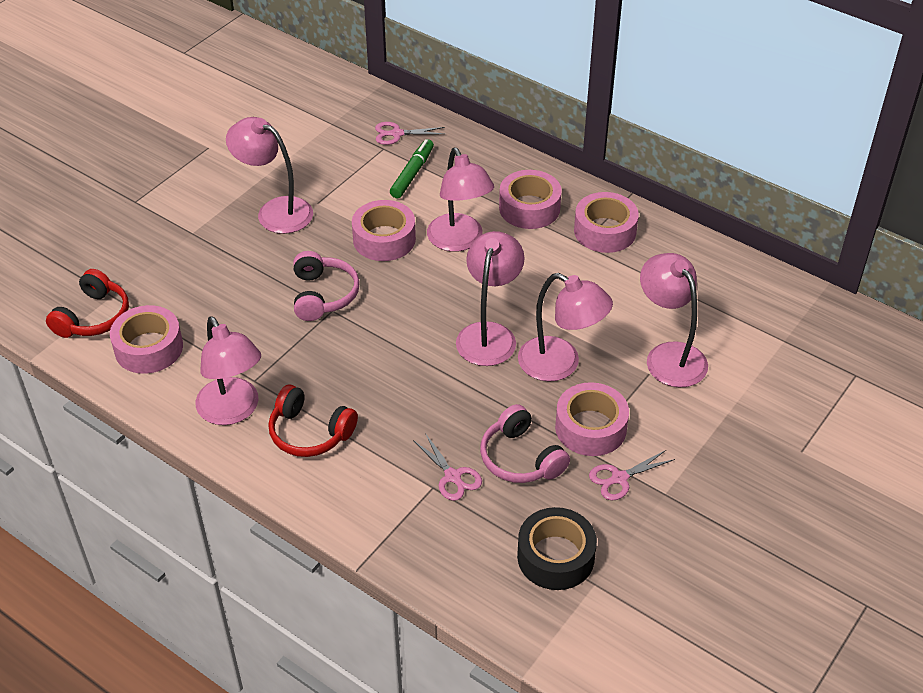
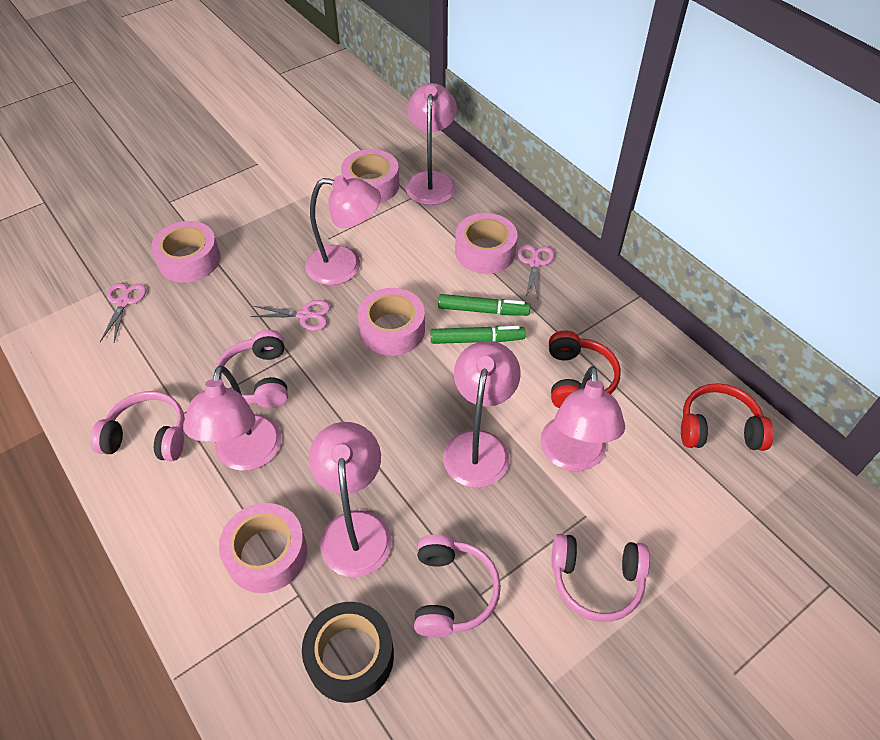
green marker: [390,139,434,198] = 1 -> [431,326,526,344] [438,294,531,316] = 2
pink headphones: [293,251,360,321] [480,404,570,483] = 2 -> [90,391,185,461] [215,330,288,408] [414,535,501,638] [552,534,650,622] = 4

